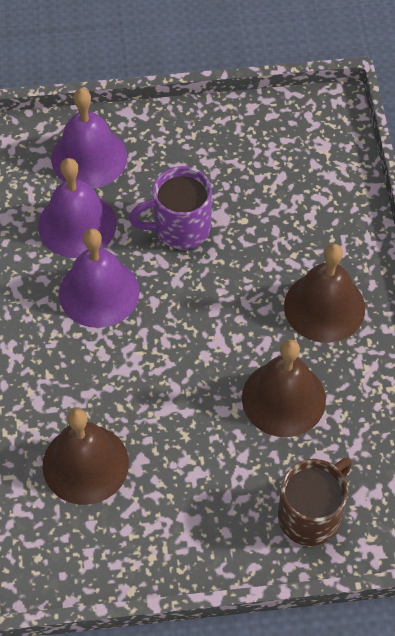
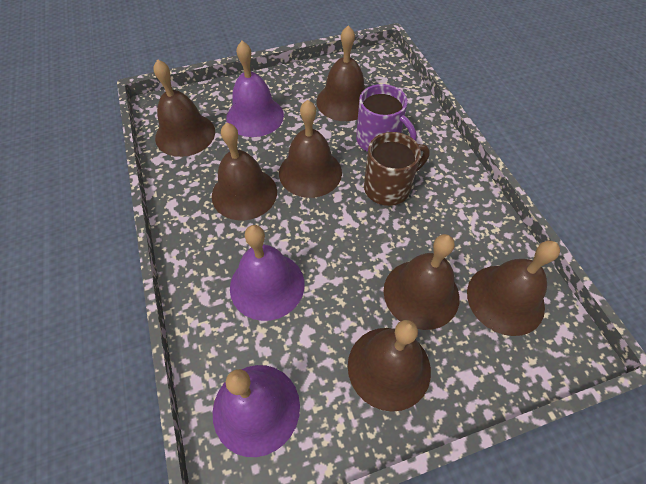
brown bell: [43,408,129,505] [242,339,326,437] [284,244,365,343] = 3 -> [154,59,215,157] [212,122,277,220] [279,100,342,198] [316,25,365,121] [348,320,431,412] [383,234,459,330] [467,241,560,336] = 7

